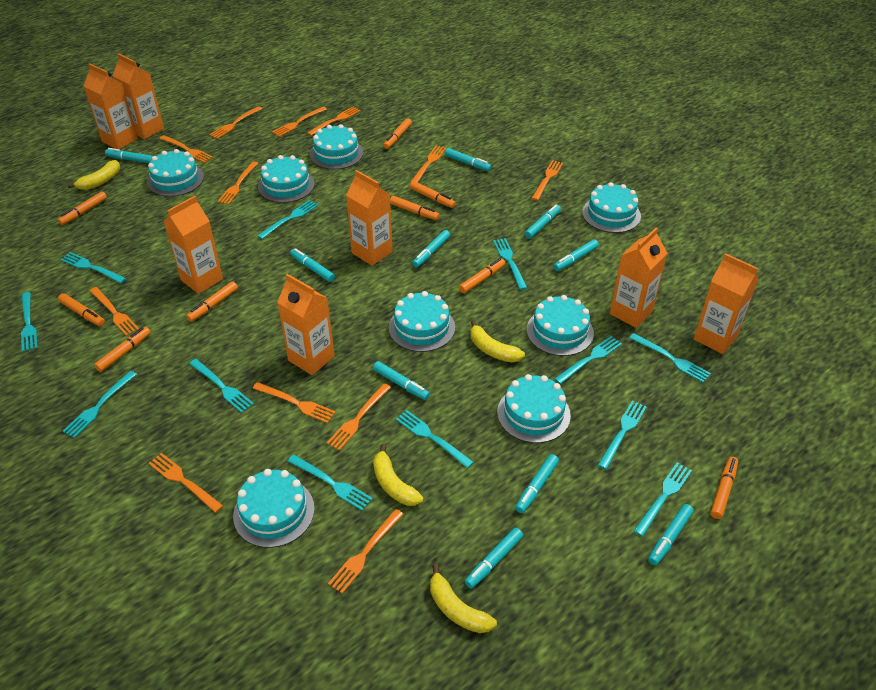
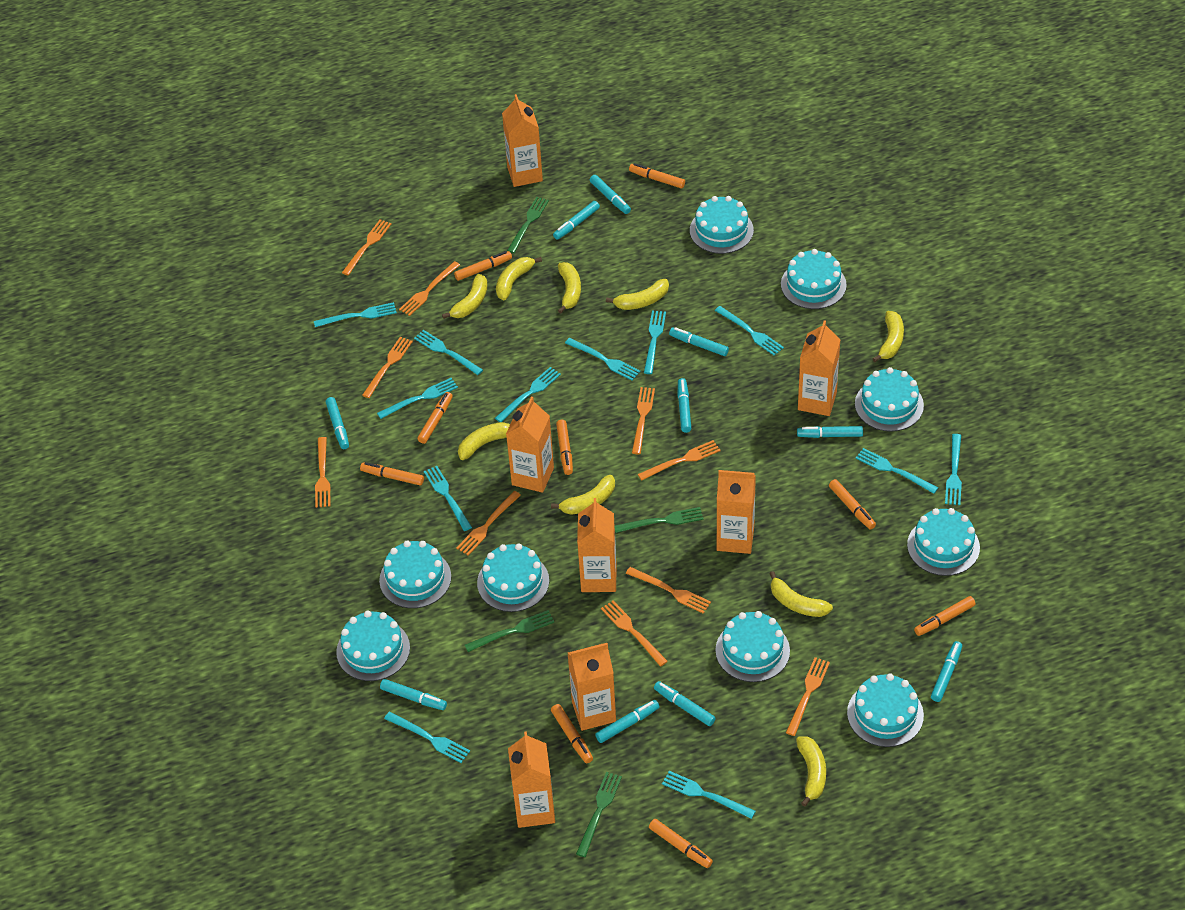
green fork: none = 0 -> [465,610,555,652] [507,197,549,253] [576,772,622,857] [615,507,704,533] = 4
orange fork: [90,287,139,336] [149,453,223,513] [159,135,213,163] [209,106,262,139] [218,162,258,205] [253,382,336,423] [272,107,327,137] [307,107,361,136] [327,383,391,451] [328,509,403,594] [411,145,447,182] [532,160,563,201] = 12 -> [315,437,330,508] [342,219,392,276] [362,337,413,398] [399,261,460,316] [456,491,521,556] [601,600,668,666] [626,567,711,614] [632,387,655,454] [638,440,721,481] [786,657,830,736] = 10
turquoise cake: [147,149,204,197] [233,469,315,548] [258,155,314,203] [310,124,363,170] [389,291,455,352] [497,374,571,443] [526,295,594,356] [582,182,641,233] = 8 -> [336,611,410,681] [379,541,451,608] [477,543,549,612] [690,196,754,254] [715,611,790,682] [781,249,847,309] [847,673,924,747] [855,367,924,432] [907,508,980,576] = 9
yellow banana: [67,160,120,190] [373,444,424,506] [430,564,497,633] [470,320,525,362] = 4 -> [442,274,487,319] [458,422,510,460] [496,257,542,300] [551,475,615,515] [558,262,581,314] [606,279,669,310] [769,571,833,617] [796,736,826,807] [873,311,904,362] = 9

